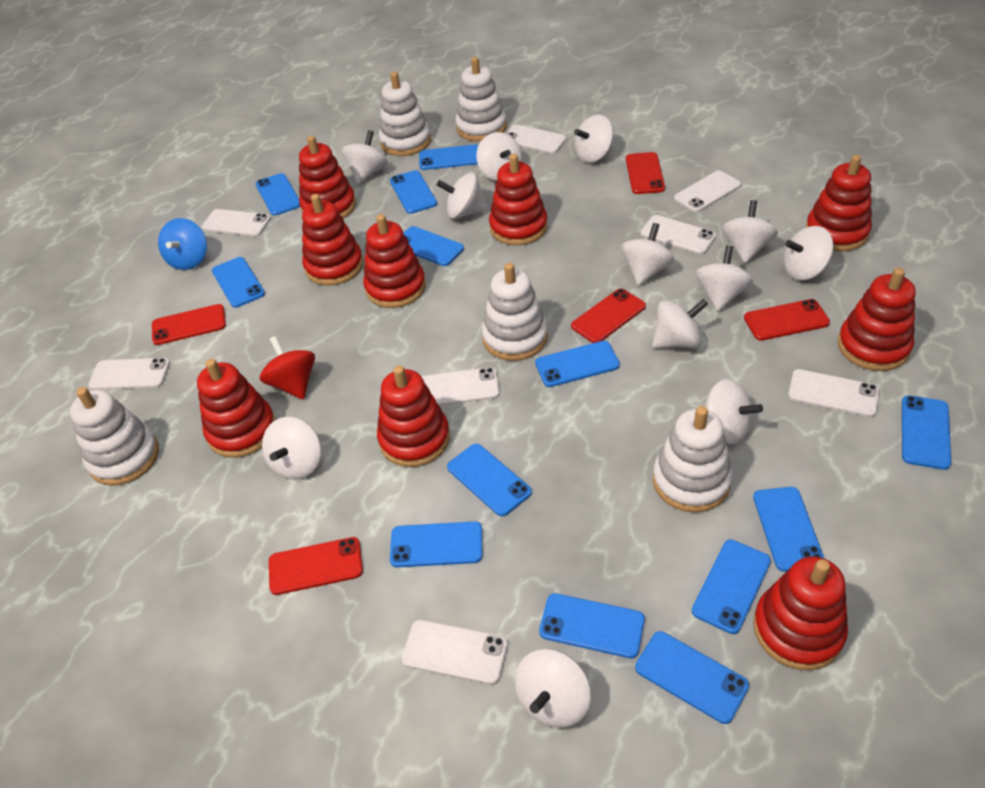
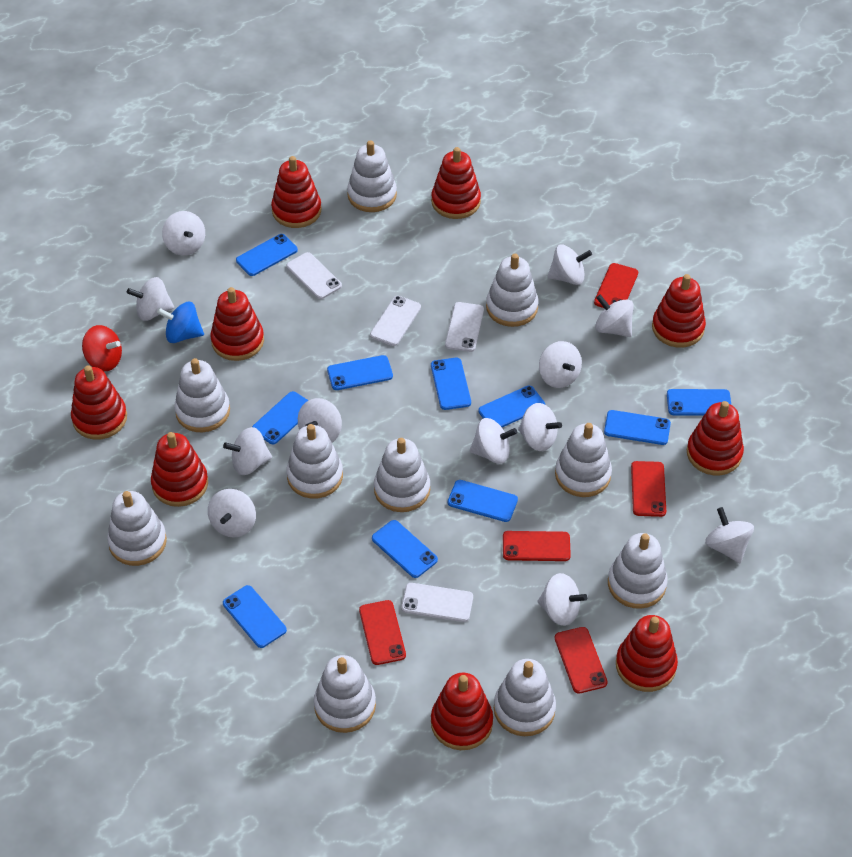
blue phone: [212,257,265,308] [255,173,300,216] [390,170,437,214] [390,521,482,567] [403,226,464,266] [419,145,478,170] [447,444,532,517] [535,341,620,387] [539,593,645,658] [635,631,749,724] [692,539,771,634] [753,487,825,572] [902,395,951,470] = 13 -> [223,585,287,648] [236,234,298,276] [252,391,309,444] [327,355,393,390] [372,520,438,578] [431,358,471,410] [448,480,518,522] [478,386,545,427] [604,410,671,445] [667,389,731,416] = 10
white phone: [88,358,170,390] [201,209,271,237] [401,620,508,685] [422,367,500,406] [506,125,566,154] [640,215,716,255] [674,170,741,212] [788,369,880,417] = 8 -> [286,252,342,299] [370,296,421,346] [401,583,473,622] [445,302,484,352] = 4
white stacking toy: [70,387,159,486] [379,72,431,156] [455,57,507,141] [482,263,548,361] [653,406,733,513] = 5 -> [107,491,167,566] [174,358,230,432] [286,424,343,499] [314,655,376,733] [347,140,397,212] [374,438,430,512] [486,254,538,327] [494,659,556,736] [555,423,612,497] [608,533,668,609] = 10

